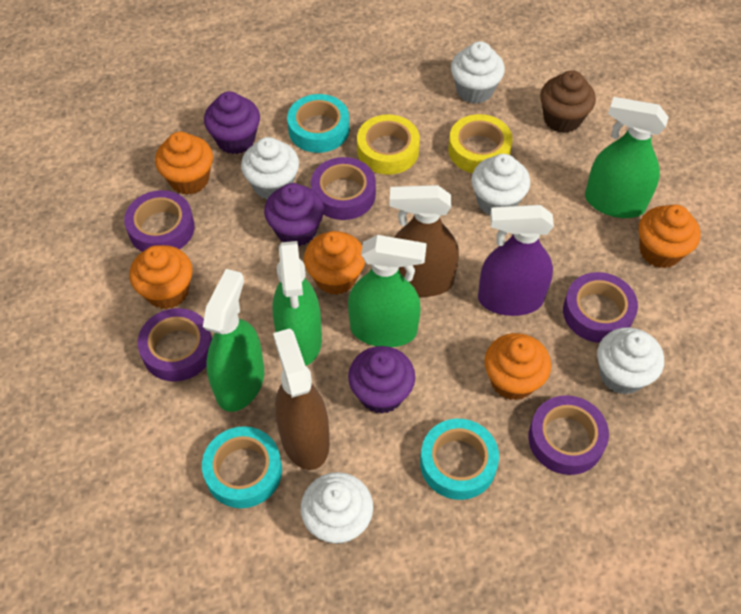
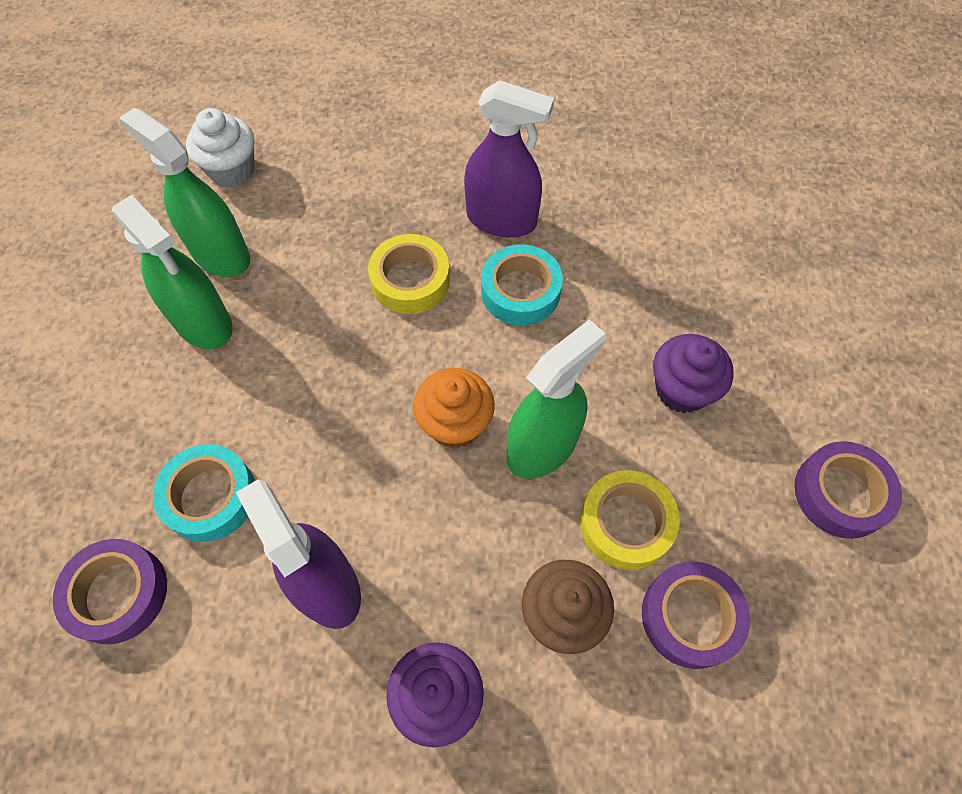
brown spray bottle: [273,329,330,470] [390,185,459,297] = 2 -> none = 0
green spray bottle: [203,269,264,412] [273,241,322,366] [348,235,427,347] [585,97,669,218] = 4 -> [112,195,233,349] [119,108,250,277] [507,319,606,479] = 3
orange cupcake: [130,245,193,309] [155,132,213,195] [304,231,365,295] [484,333,551,400] [639,205,700,268] = 5 -> [413,368,495,448] = 1
purple cupcake: [204,91,260,154] [264,183,324,246] [348,346,415,414] = 3 -> [386,642,484,747] [653,334,734,413] = 2
purple spray bottle: [478,205,554,316] = 1 -> [236,479,361,629] [464,80,554,238] = 2
purple tape: [124,190,195,252] [138,308,212,382] [311,157,376,220] [528,395,609,475] [563,272,638,343] = 5 -> [53,539,167,644] [642,561,750,669] [794,441,902,539] = 3
turquoise tape: [202,426,282,508] [287,94,349,153] [420,419,499,500] = 3 -> [153,444,255,542] [481,244,563,325] = 2
white cupcake: [241,137,299,200] [301,472,373,545] [451,41,505,104] [471,154,530,215] [597,327,664,394] = 5 -> [186,108,255,187] = 1

